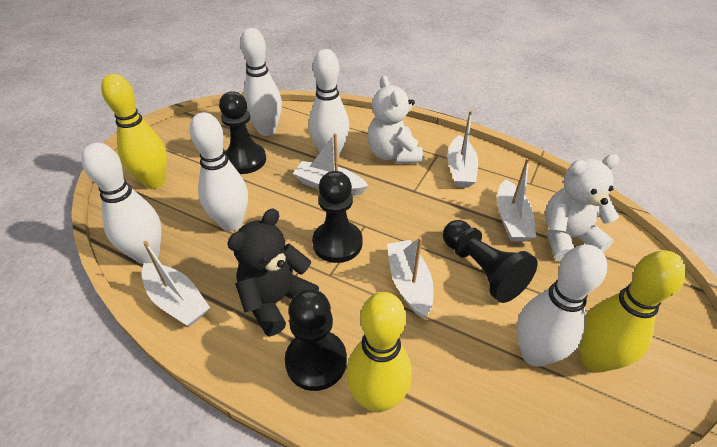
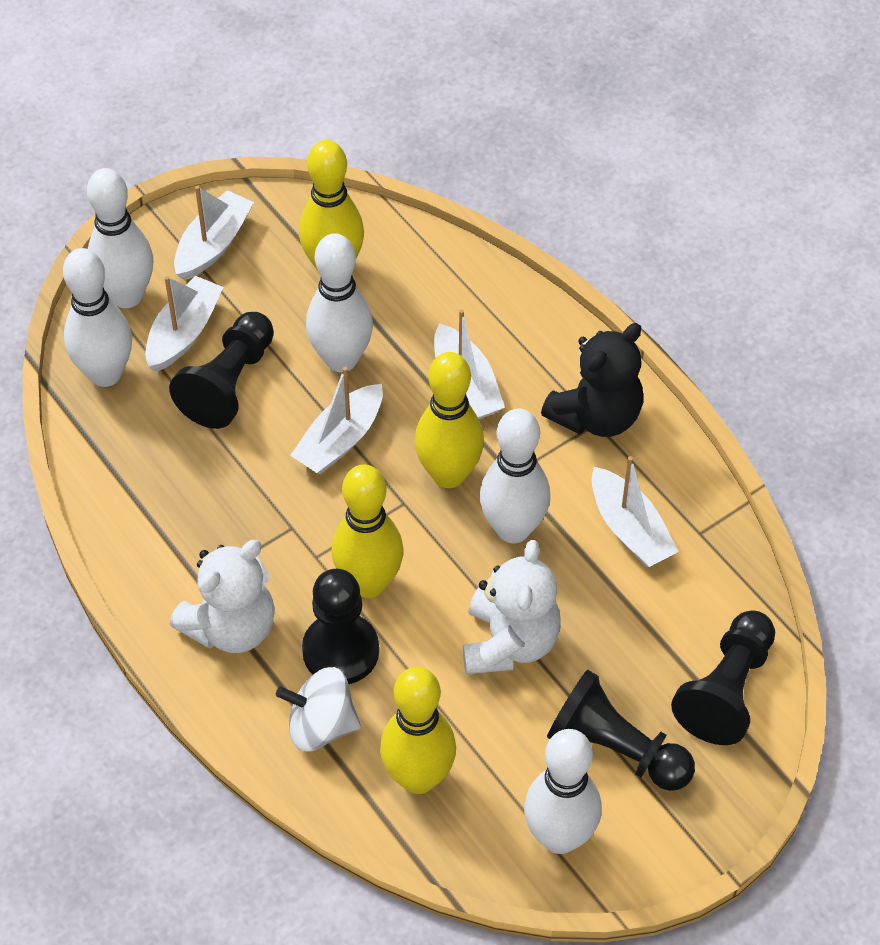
white spinning top: none = 0 -> [276,667,361,751] = 1
yellow bowling pin: [101,74,167,189] [346,292,412,413] [579,250,687,373] = 3 -> [299,140,364,271] [332,465,403,598] [380,667,456,794] [414,352,484,488] = 4

